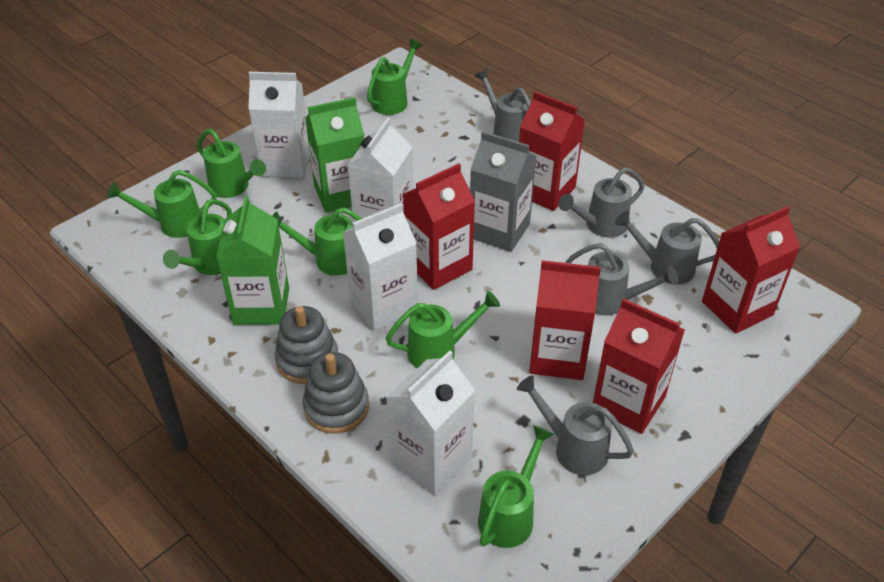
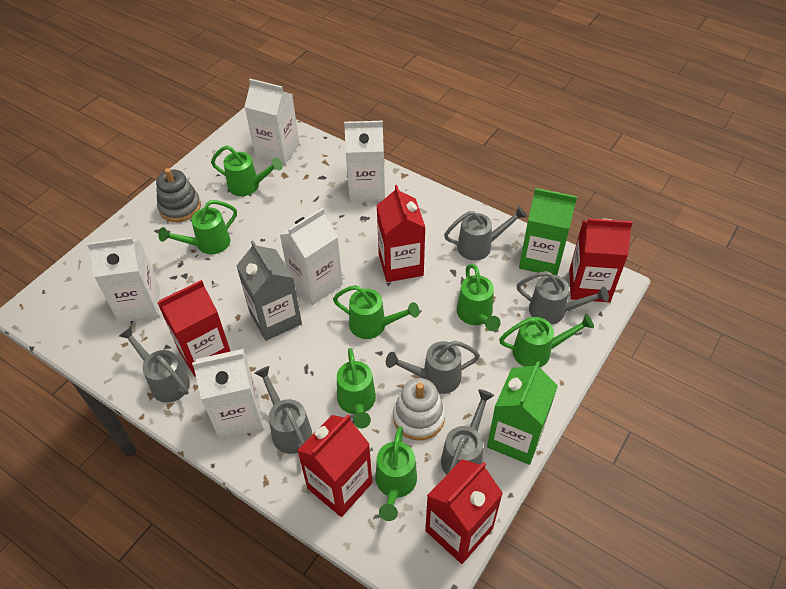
grey stacking toy: [275,306,338,384] [303,352,369,434] = 2 -> [156,168,201,222] = 1
grey watering can: [475,69,531,142] [517,375,634,475] [559,167,644,238] [565,243,678,315] [615,211,719,284] = 5 -> [119,326,190,403] [254,366,312,454] [386,341,480,394] [441,389,494,475] [444,206,527,260] [517,271,609,325] = 6
white carton: [248,72,310,178] [343,203,418,332] [347,118,413,222] [386,350,475,495] = 4 -> [87,237,160,323] [192,349,263,440] [245,79,299,165] [280,208,343,305] [344,121,385,202] = 5
white stacking toy: none = 0 -> [393,378,445,440] = 1

